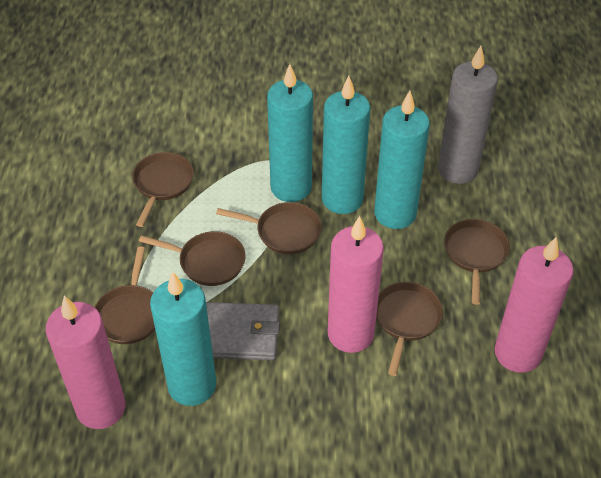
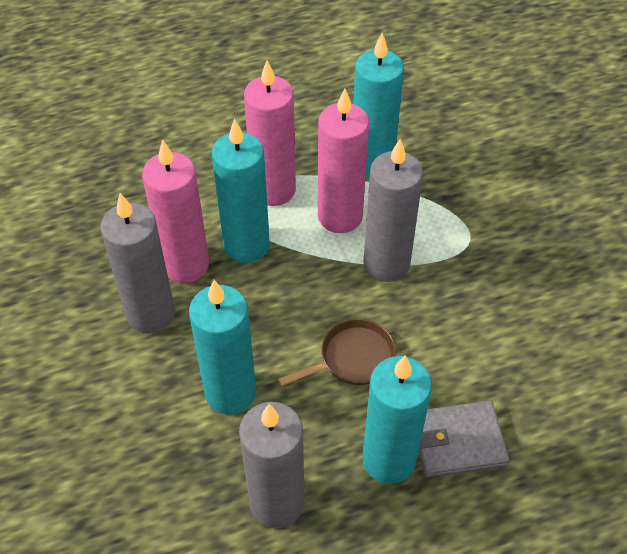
brown pan: [94,246,155,344] [132,152,194,227] [139,231,246,286] [216,202,322,254] [376,282,443,376] [444,219,510,305] = 6 -> [278,319,396,386] = 1
grey candle: [438,46,498,184] = 1 -> [100,193,175,333] [239,402,304,528] [363,139,423,282] = 3

